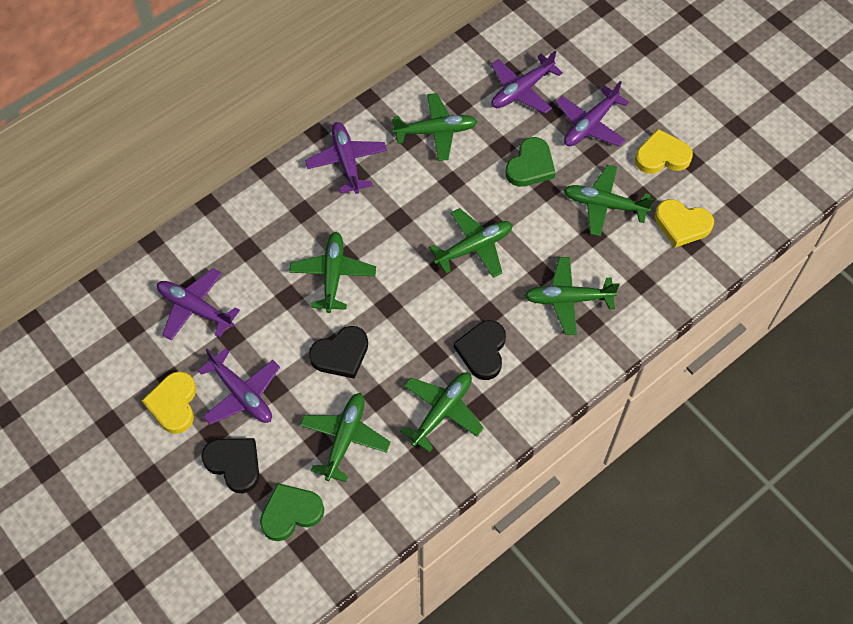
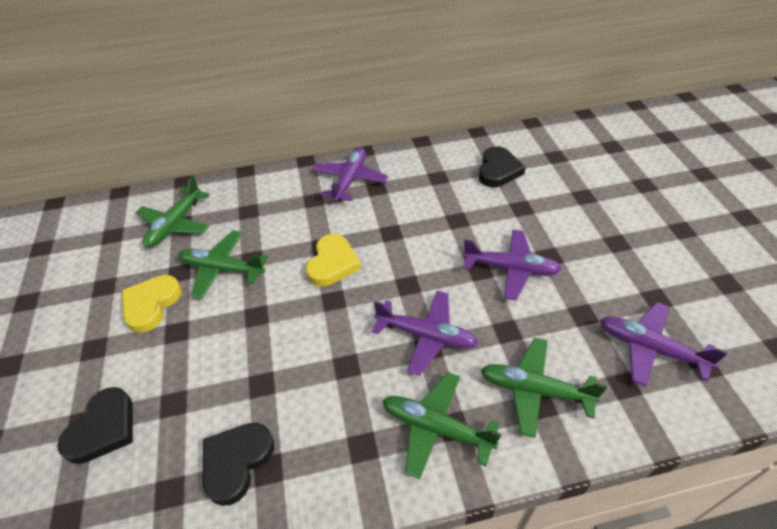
green heart: [260,483,324,541] [505,137,556,187] = 2 -> none = 0
green plane: [289,232,376,313] [300,393,391,482] [392,93,478,161] [400,372,484,453] [429,208,513,278] [524,257,620,335] [564,165,654,236] = 7 -> [135,175,210,248] [178,230,268,299] [382,372,501,479] [480,337,607,438] = 4
purple plane: [157,268,240,341] [198,348,280,425] [305,122,387,194] [491,50,563,114] [556,81,629,147] = 5 -> [312,148,388,202] [372,291,478,376] [463,230,562,300] [600,302,728,387] = 4
yellow heart: [142,371,196,434] [635,129,693,174] [655,199,714,248] = 3 -> [122,275,182,333] [306,234,361,286] = 2

